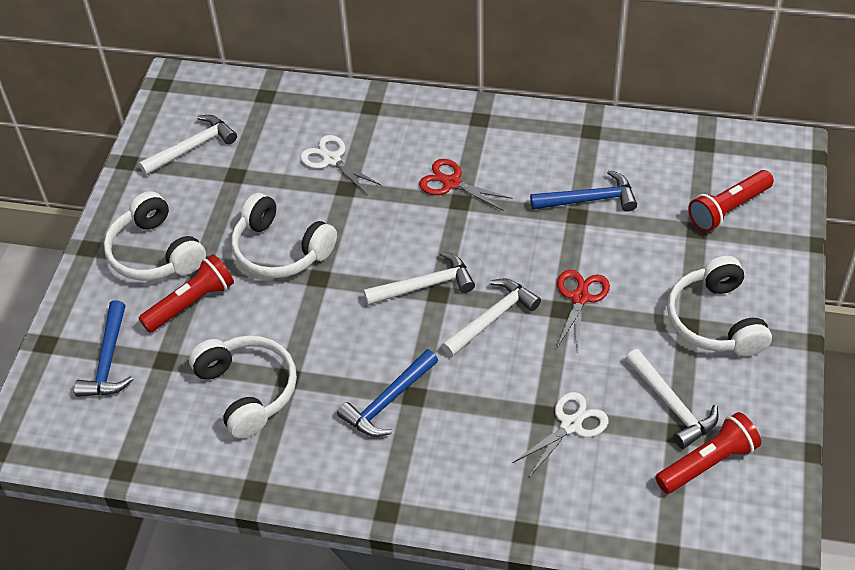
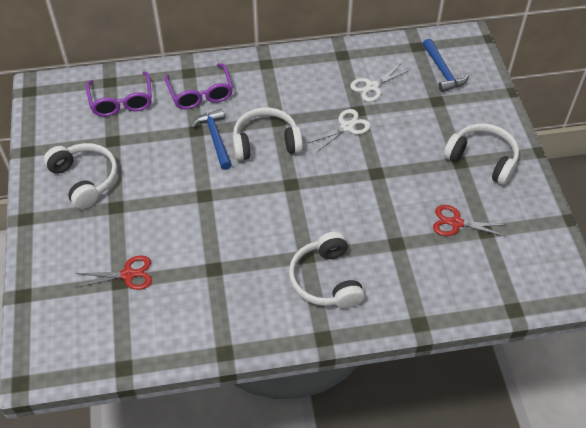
blue hammer: [74,301,133,397] [337,349,438,437] [530,170,637,211] = 3 -> [191,109,232,170] [423,39,469,92] = 2
purple glasses: none = 0 -> [86,72,152,117] [165,63,233,109] = 2
red flashlight: [139,254,234,333] [655,412,761,494] [688,170,774,232] = 3 -> none = 0
white hammer: [139,115,237,175] [364,251,475,305] [441,279,541,357] [626,349,718,449] = 4 -> none = 0

